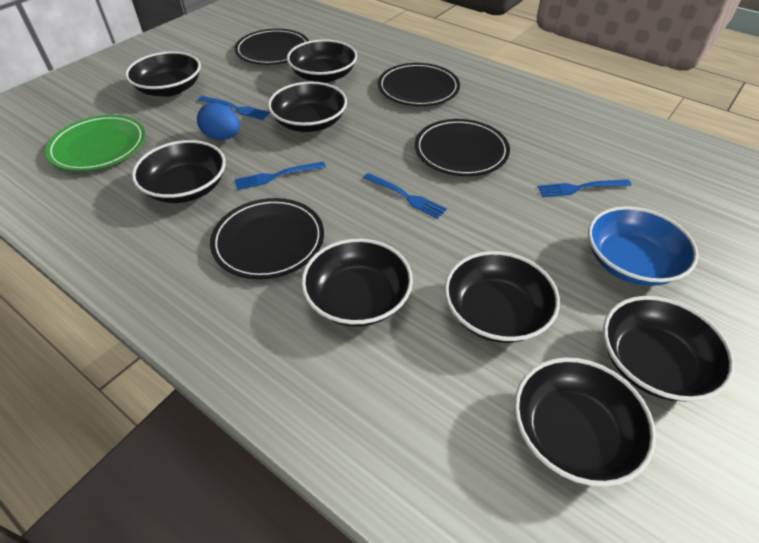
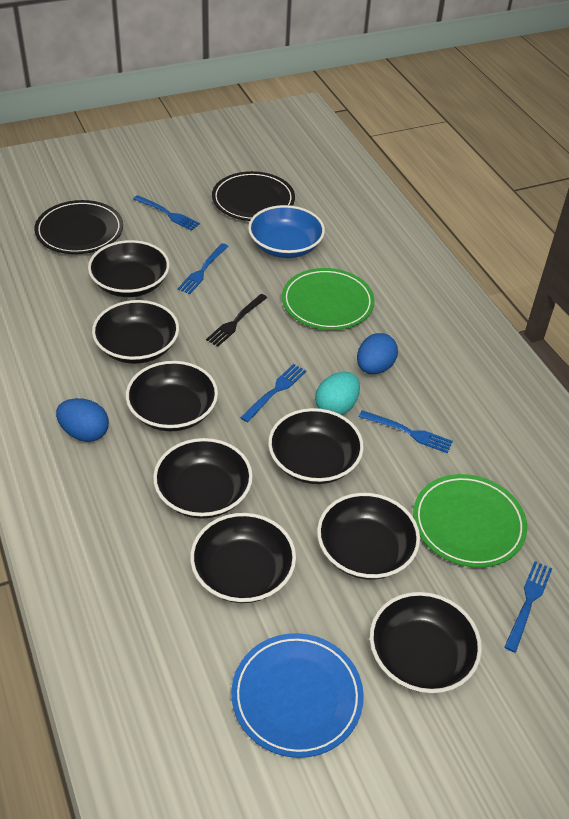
black fork: none = 0 -> [206,294,268,346] = 1
black plate: [210,198,324,279] [234,29,309,65] [378,63,460,106] [415,119,510,176] = 4 -> [34,200,123,254] [212,171,295,221] = 2
blue egg: [197,103,240,140] = 1 -> [56,398,109,442] [357,333,398,374] = 2
blue fork: [198,96,270,120] [234,162,326,190] [363,173,447,219] [537,179,632,197] = 4 -> [133,195,200,231] [177,243,229,294] [240,364,306,422] [359,410,453,453] [504,561,552,653] = 5
blue plate: none = 0 -> [231,633,364,758] = 1
green plate: [45,115,145,171] = 1 -> [282,268,375,330] [413,474,527,568] = 2
turquoise egg: none = 0 -> [315,372,360,415] = 1

